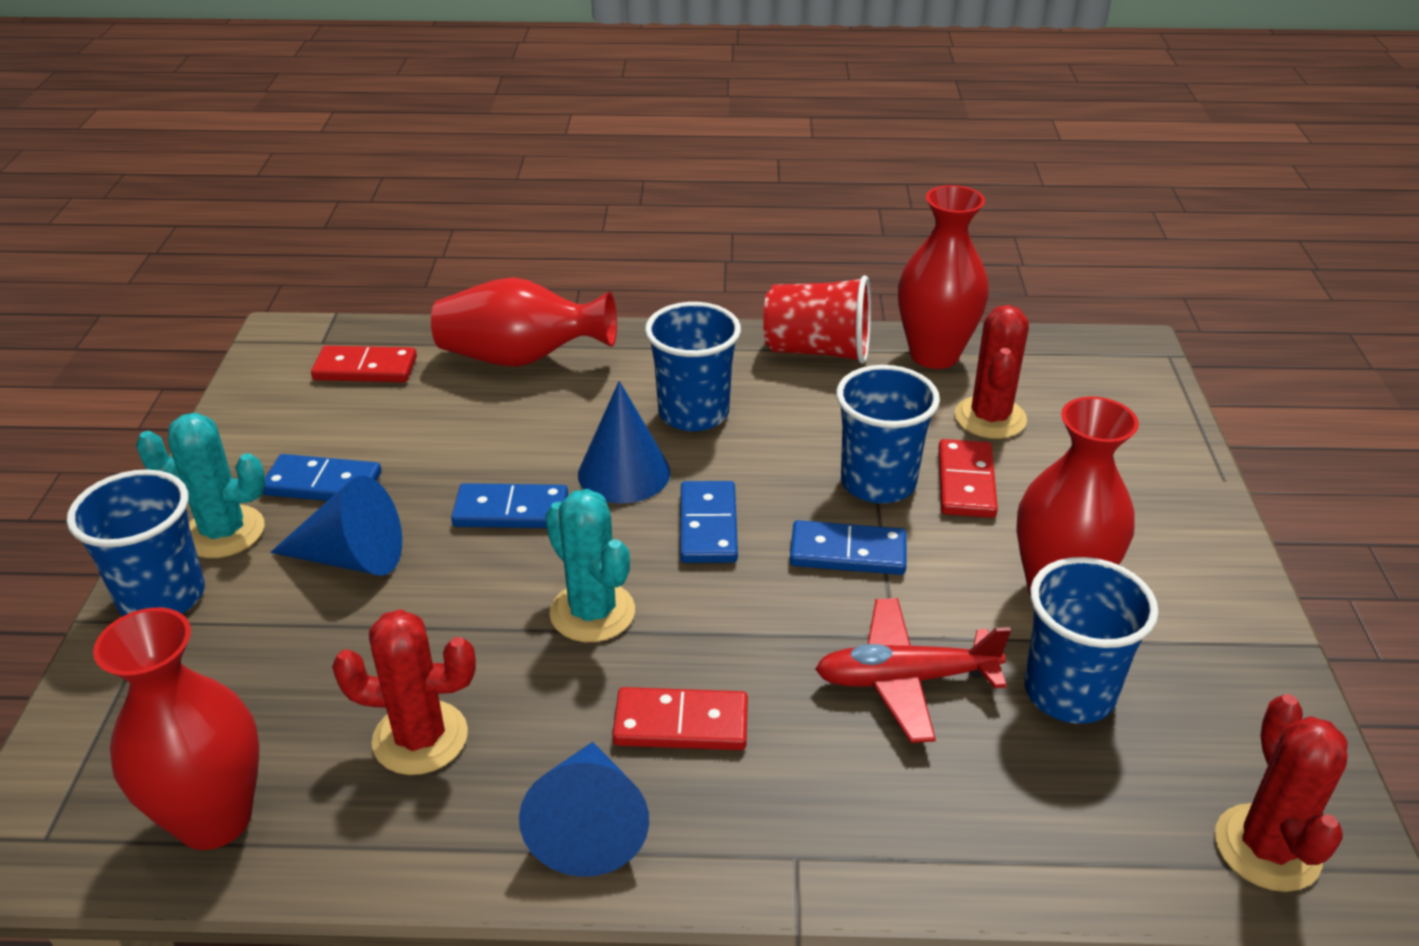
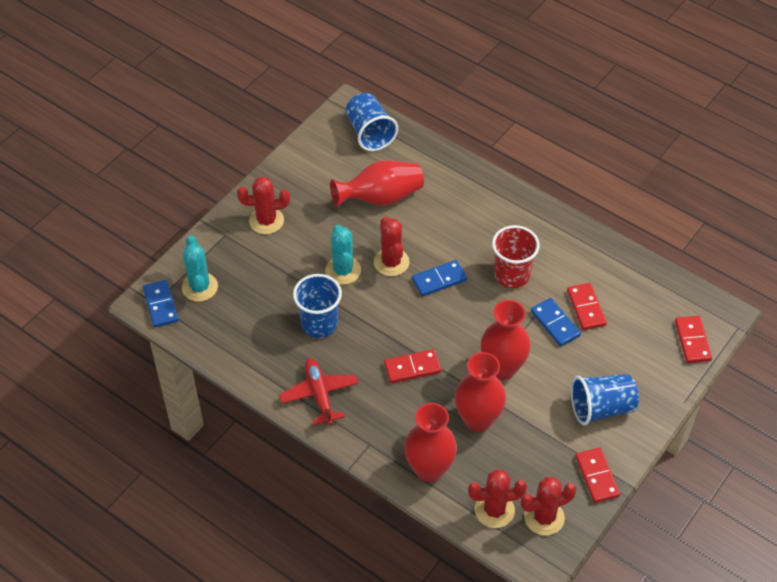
blue cone: [270,476,402,576] [519,742,649,877] [578,381,670,503] = 3 -> none = 0
blue cup: [67,469,205,616] [645,302,741,431] [836,365,940,503] [1024,557,1159,724] = 4 -> [293,274,342,338] [346,93,398,151] [571,374,639,426] = 3
blue domino: [262,454,381,501] [451,483,568,528] [680,481,738,563] [790,520,907,575] = 4 -> [143,280,179,328] [412,260,467,297] [531,298,581,347] = 3
red cactus: [332,609,476,775] [955,305,1029,439] [1215,694,1348,892] = 3 -> [237,177,290,234] [374,217,409,276] [468,469,527,528] [521,477,577,535] = 4
red domino: [311,346,417,382] [612,687,748,750] [938,439,998,518] = 3 -> [384,349,441,383] [567,283,607,330] [575,448,620,503] [675,316,712,363] = 4

